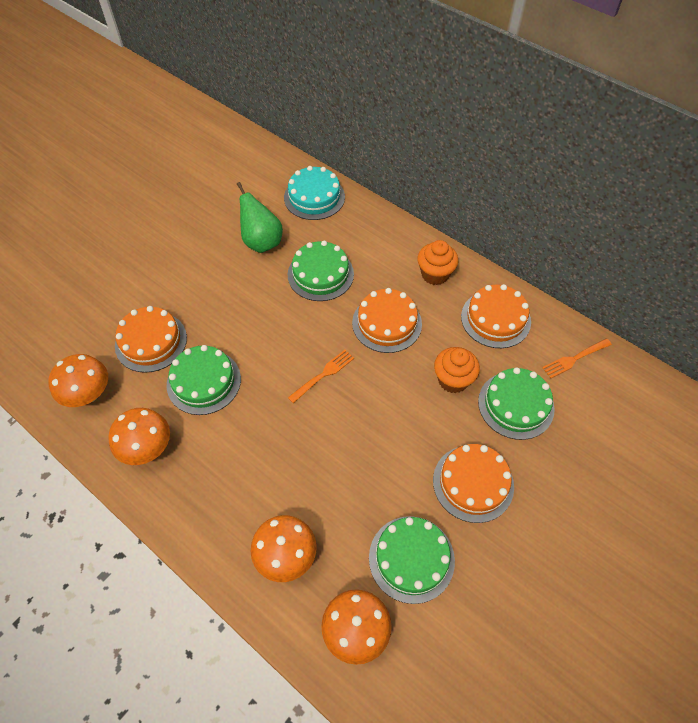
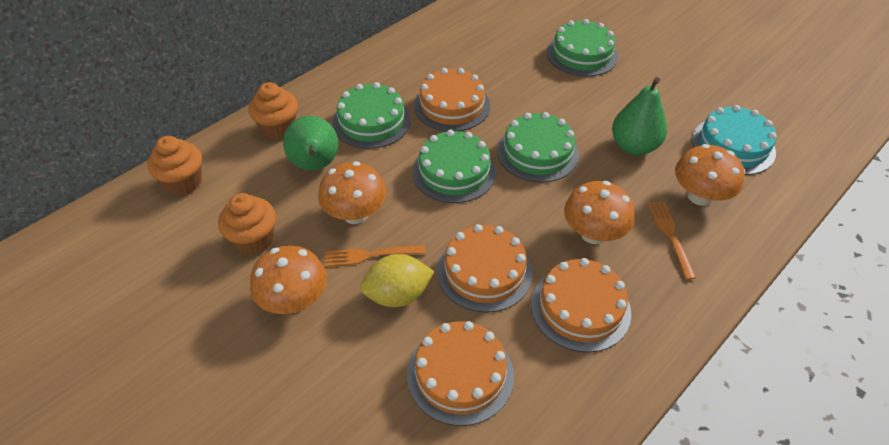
green pear: [237,182,283,253] = 1 -> [283,116,338,171] [612,77,667,155] = 2
orange cupcake: [417,240,458,285] [434,347,480,393] = 2 -> [147,136,202,195] [218,193,276,255] [248,82,298,140] = 3
yellow lemon: none = 0 -> [360,254,434,307] = 1

